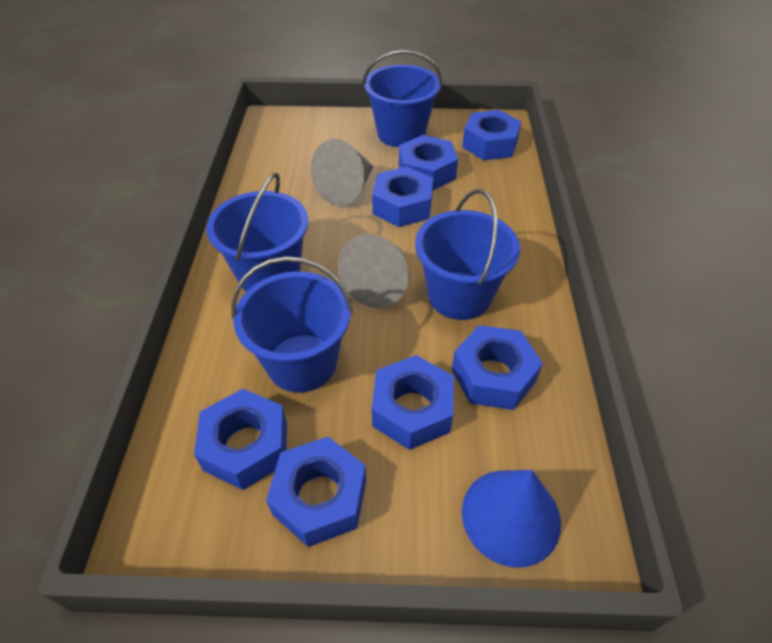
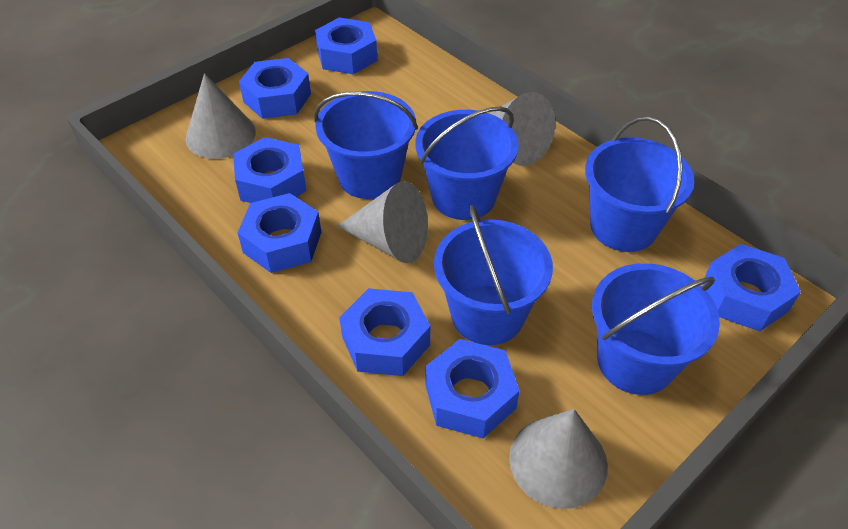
blue bucket: [206,173,308,292] [231,256,353,392] [363,50,442,147] [415,189,520,320] = 4 -> [314,91,418,199] [415,107,519,220] [434,205,553,345] [585,116,694,252] [592,263,720,395] = 5
blue cone: [462,470,561,568] = 1 -> none = 0
grey cone: [311,139,373,206] [338,234,409,308] = 2 -> [186,73,256,159] [337,181,428,263] [489,92,555,166] [509,409,608,509] = 4

